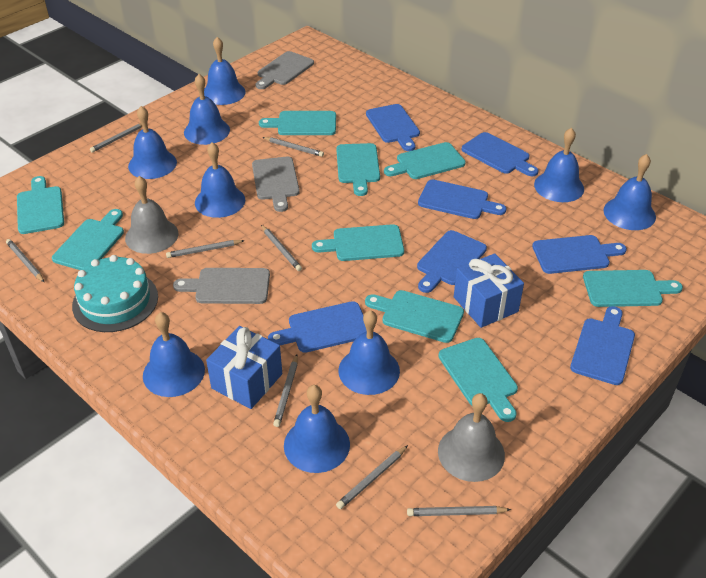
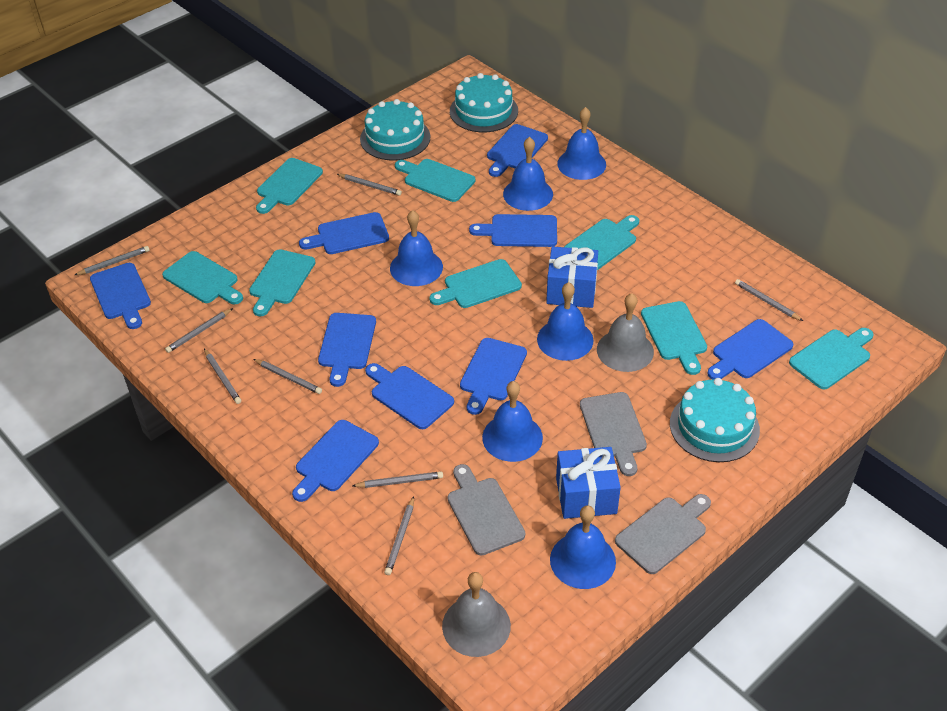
blue bell: [128,106,177,179] [143,312,205,397] [184,74,230,145] [195,142,245,218] [204,37,246,105] [284,385,350,473] [338,310,400,395] [534,128,584,202] [603,154,656,230] = 9 -> [390,210,443,286] [482,381,543,462] [503,137,553,211] [537,282,594,361] [550,505,616,589] [557,107,606,180] = 6
blue cutting board: [268,301,367,353] [366,104,420,151] [417,230,487,293] [418,179,506,219] [462,132,538,176] [532,235,627,274] [570,306,635,385] = 7 -> [90,263,151,329] [292,420,379,502] [299,212,389,254] [318,313,376,387] [365,363,454,429] [460,338,527,415] [469,214,557,247] [487,124,548,177] [707,319,793,380] = 9
turquoise cake: [72,255,158,332] = 1 -> [360,99,430,160] [450,73,518,132] [670,378,760,462] = 3
turquoise cutting board: [17,176,64,234] [52,209,124,270] [259,111,336,135] [312,224,404,261] [336,143,380,196] [365,290,464,343] [384,142,466,179] [438,338,518,422] [583,270,683,307] = 9 -> [162,251,243,304] [249,249,316,316] [256,158,323,214] [395,159,475,202] [429,259,522,308] [564,215,639,270] [641,301,707,375] [789,328,874,389] = 8

